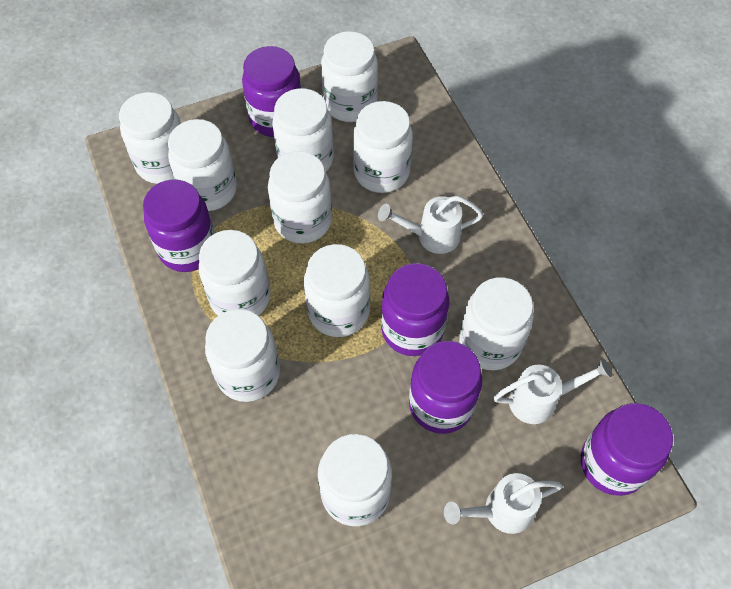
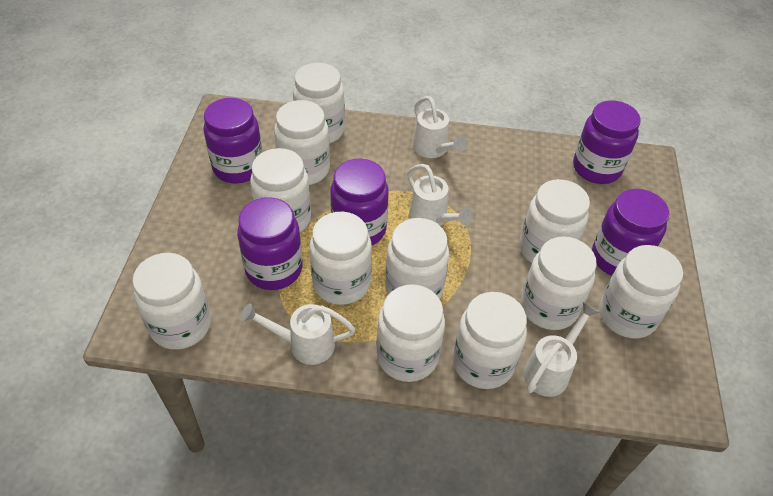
white watering can: [378,195,483,254] [444,473,563,534] [494,358,612,424] = 3 -> [241,303,355,365] [407,164,473,226] [413,96,467,158] [524,302,600,397] = 4

